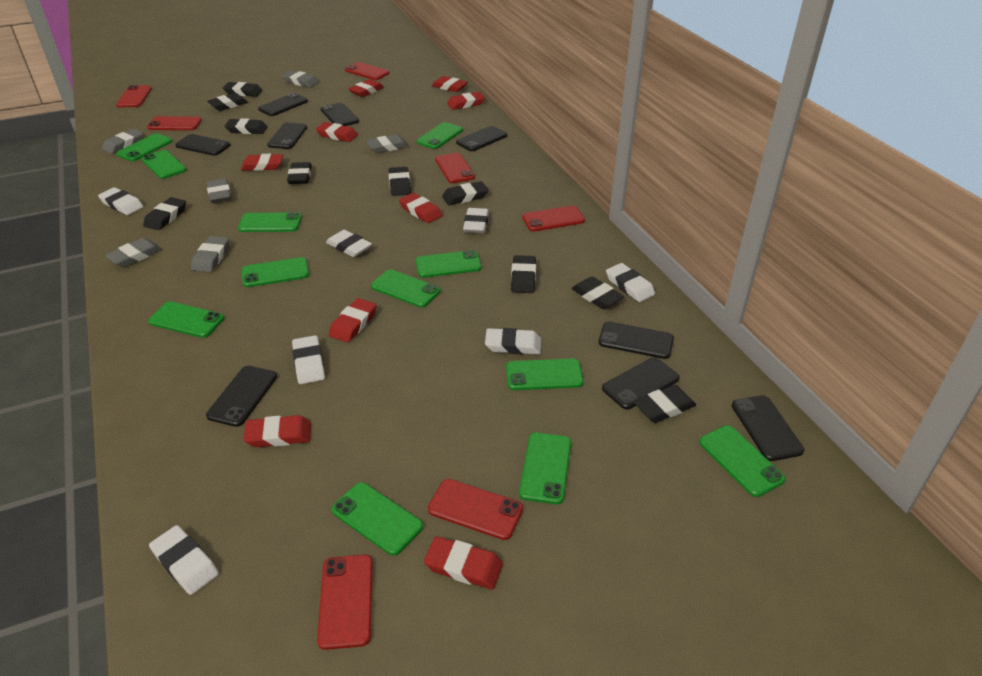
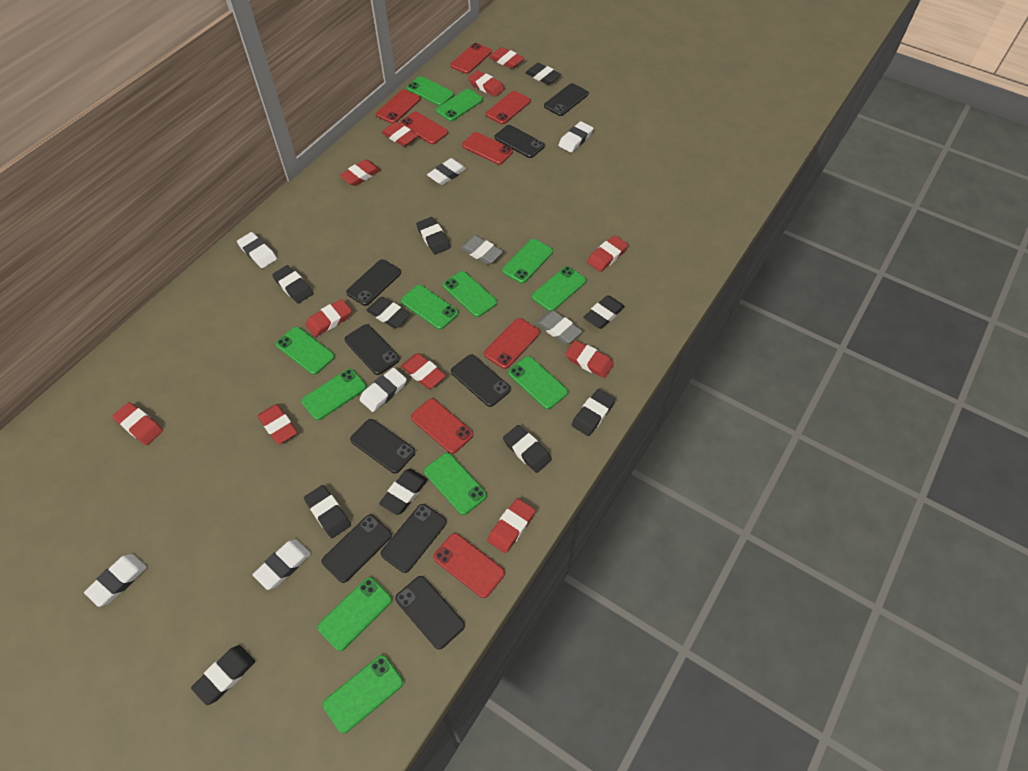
grey eraser: [102,129,144,154] [105,238,162,267] [191,236,229,272] [207,179,232,203] [282,70,319,88] [366,134,409,153] = 6 -> [460,235,503,264] [536,310,582,344] = 2
red eraser: [241,154,283,171] [243,415,311,447] [316,122,358,142] [329,298,377,343] [348,79,384,97] [399,193,442,223] [424,536,503,590] [432,76,468,92] [447,92,485,110] = 9 -> [112,402,163,445] [257,404,298,445] [306,299,352,337] [339,159,381,186] [382,122,418,146] [401,353,446,389] [468,70,505,97] [487,498,535,553] [489,47,524,69] [565,340,614,378] [587,235,628,272] = 11
red phone: [116,85,152,107] [147,116,202,130] [317,555,373,650] [345,62,389,80] [428,479,523,540] [435,153,475,183] [522,206,585,231] = 7 -> [376,90,421,123] [400,112,448,144] [411,398,473,454] [433,533,505,598] [450,43,492,74] [462,132,513,165] [484,318,540,369] [486,91,531,124] = 8
white eraser: [98,187,143,215] [149,525,219,595] [292,335,325,384] [326,230,372,257] [463,208,489,233] [485,328,541,355] [606,263,655,302] = 7 -> [84,554,147,607] [237,232,277,268] [253,539,311,590] [360,368,407,412] [427,158,466,185] [558,121,594,153] = 6

